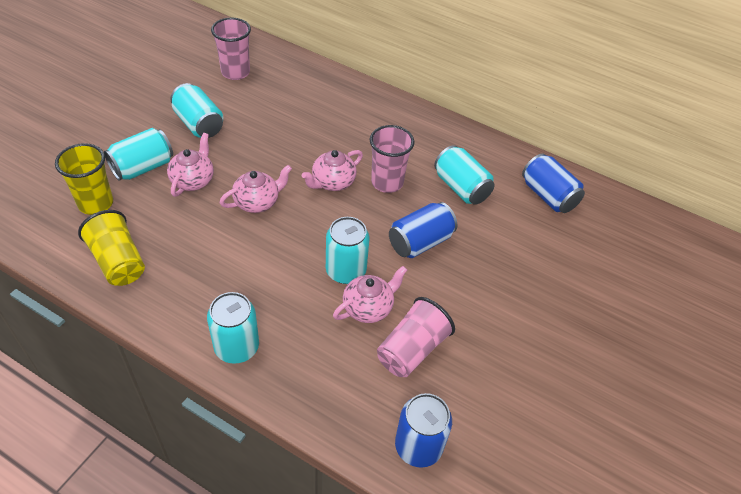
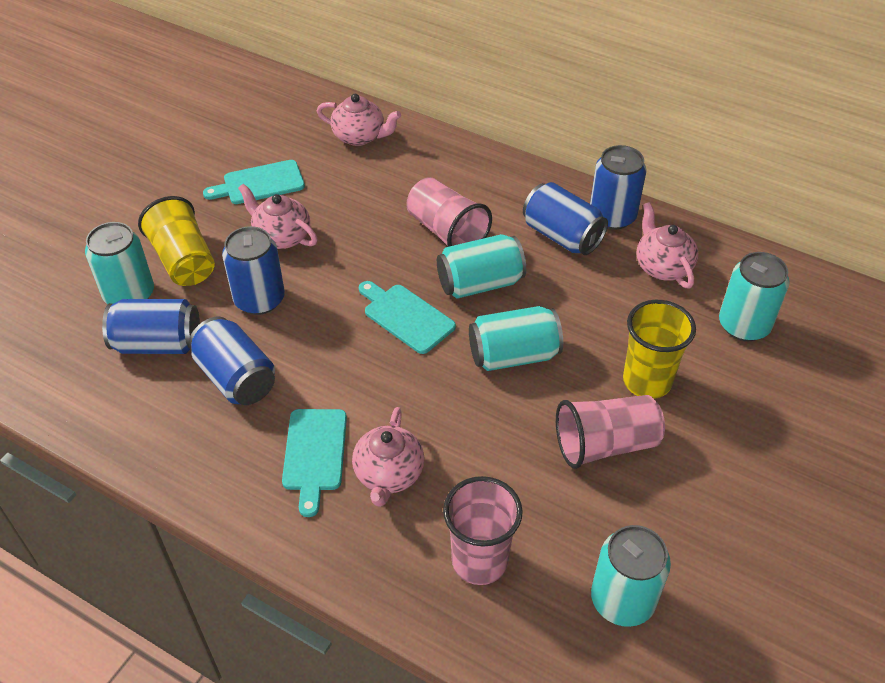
blue can: [389,202,457,258] [395,393,452,468] [522,154,585,213] = 3 -> [102,299,200,354] [189,317,275,405] [222,226,285,315] [523,182,608,255] [590,145,646,230] = 5
turquoise cutting board: none = 0 -> [203,160,305,204] [282,409,347,517] [359,281,456,354] = 3

